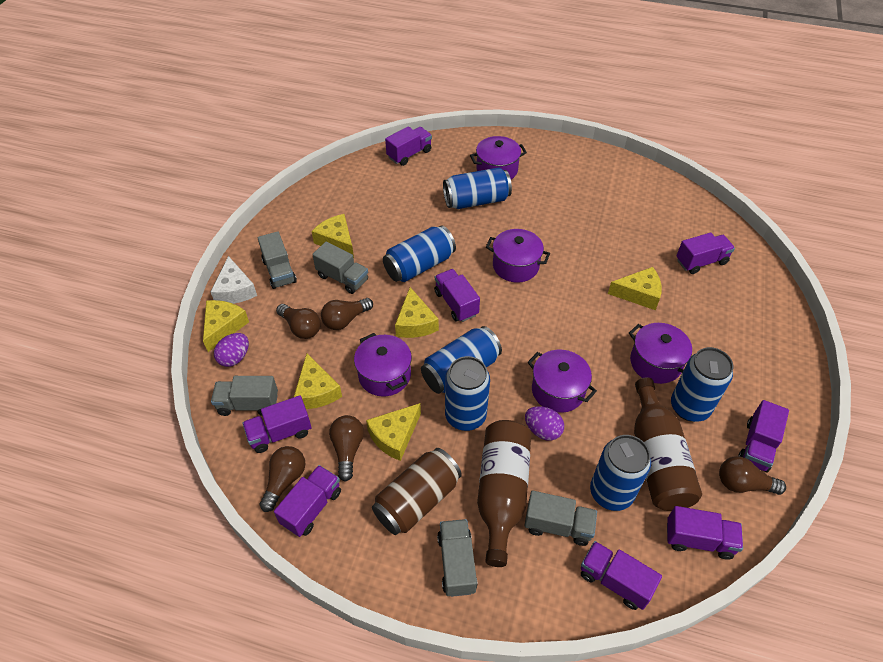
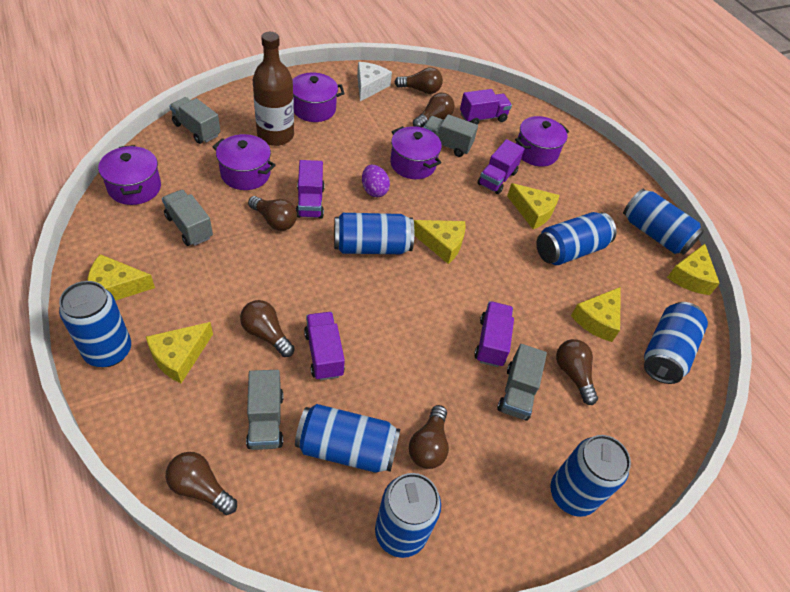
blue can: [383,225,456,282] [421,326,502,394] [443,167,512,209] [445,356,490,431] [590,435,651,511] [671,347,733,422] = 6 -> [59,281,131,367] [295,404,400,473] [334,213,414,254] [375,473,441,558] [537,212,617,265] [550,435,631,517] [623,189,704,255] [644,302,708,384] = 8
brown bottle: [477,420,531,567] [634,377,702,511] = 2 -> [253,32,294,146] = 1
brown can: [372,448,462,535] = 1 -> none = 0
brown light bulb: [259,446,305,512] [276,304,321,339] [321,298,373,330] [329,415,364,482] [719,456,786,495] = 5 -> [165,452,237,515] [240,300,295,357] [248,196,297,231] [394,67,443,94] [409,405,449,469] [413,92,455,127] [556,339,598,405] = 7
purple egg: [214,333,249,367] [525,406,564,441] = 2 -> [362,165,390,197] = 1
purple truck: [242,395,312,453] [274,465,341,537] [385,126,432,166] [434,269,480,322] [581,541,662,610] [667,506,743,560] [676,233,735,274] [738,400,789,472] = 8 -> [296,160,325,219] [304,312,345,380] [460,89,512,125] [474,301,514,367] [478,139,525,194] = 5

